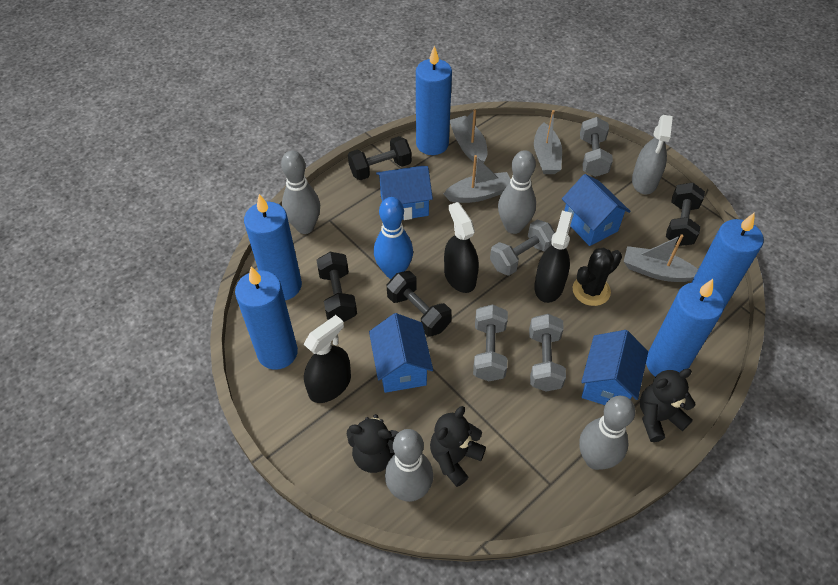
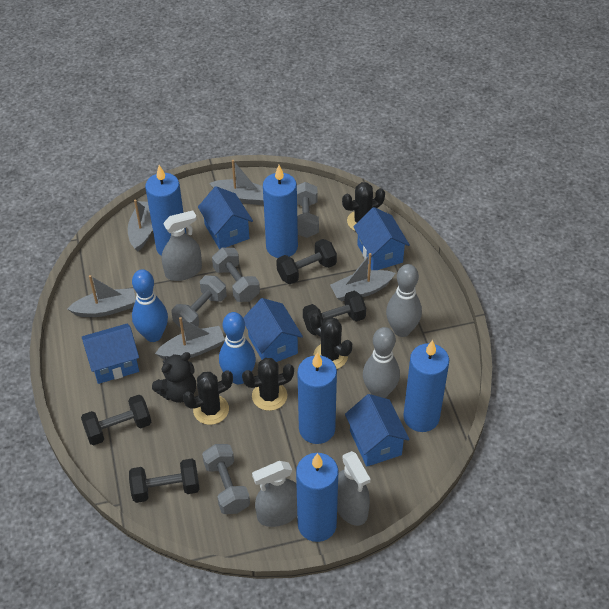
black cactus: [572,247,622,306] = 1 -> [183,370,233,425] [242,358,294,411] [310,313,352,369] [342,182,385,231] = 4
black spray bottle: [304,315,351,403] [444,202,479,293] [534,211,573,303] = 3 -> none = 0
black teddy bear: [347,414,399,473] [430,406,486,487] [640,368,695,442] = 3 -> [152,352,196,403] = 1
blue bowling pin: [374,197,413,279] = 1 -> [132,269,168,342] [219,312,256,384] = 2
blue house: [369,313,433,393] [376,166,433,220] [562,174,631,246] [581,330,648,405] = 4 -> [82,323,139,384] [198,186,253,249] [243,298,303,362] [345,394,410,467] [353,207,410,270] = 5
grey boat: [444,155,511,203] [450,109,487,164] [534,110,562,174] [623,234,698,282] = 4 -> [67,275,136,317] [128,199,153,252] [155,317,225,360] [210,160,264,205] [330,253,395,301] = 5
grey bowling pin: [281,151,320,234] [385,429,433,502] [498,150,536,234] [579,396,635,470] = 4 -> [363,327,400,398] [386,264,422,337] = 2
grey spray bottle: [632,115,673,194] = 1 -> [162,210,202,281] [252,461,297,527] [337,451,370,526] = 3

